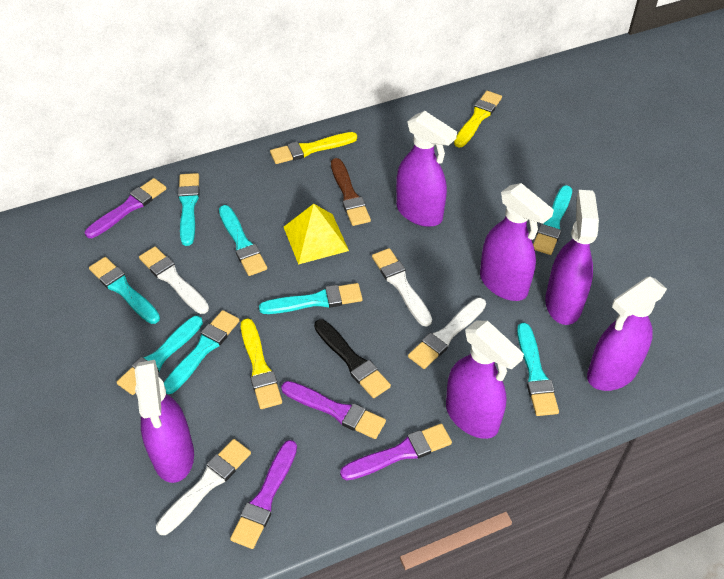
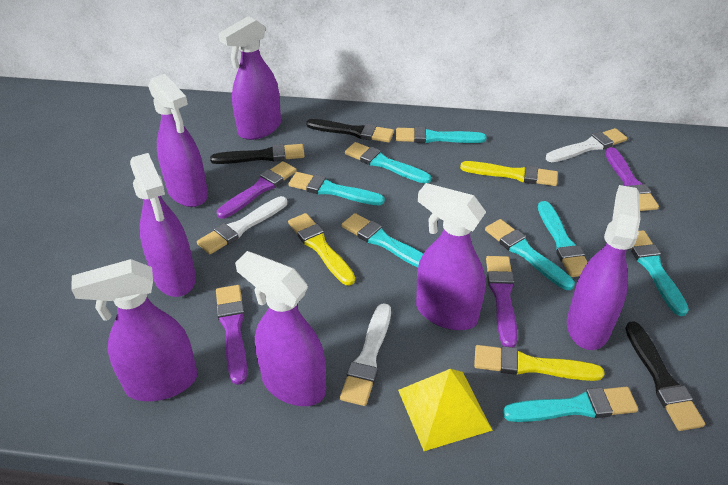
black brush: [314,319,391,398] = 1 -> [210,144,305,164] [306,119,394,143] [625,321,705,431] = 3
brown brush: [331,158,371,226] = 1 -> none = 0
purple spray bottle: [135,360,194,483] [396,111,457,227] [446,321,524,439] [480,183,554,301] [545,190,599,325] [587,277,667,391] = 6 -> [71,259,197,401] [130,153,196,297] [148,74,208,207] [218,16,281,140] [235,251,326,406] [416,183,486,330] [567,185,641,350] = 7
white brush: [139,246,209,314] [156,439,251,535] [372,248,432,327] [408,298,486,369] = 4 -> [197,196,287,254] [340,303,391,406] [546,128,627,162] = 3

